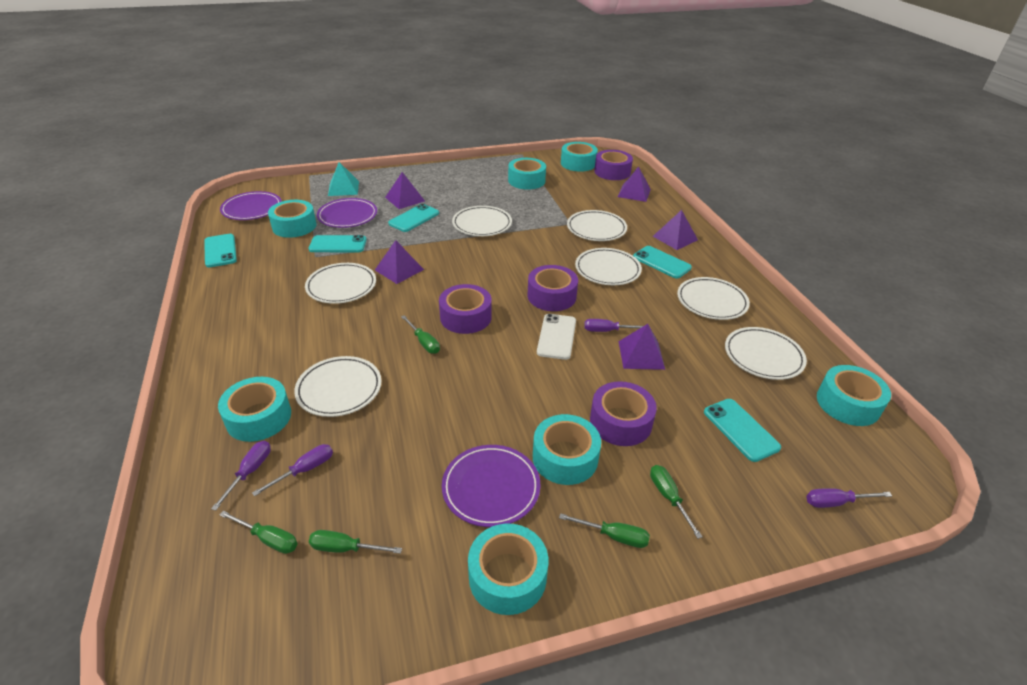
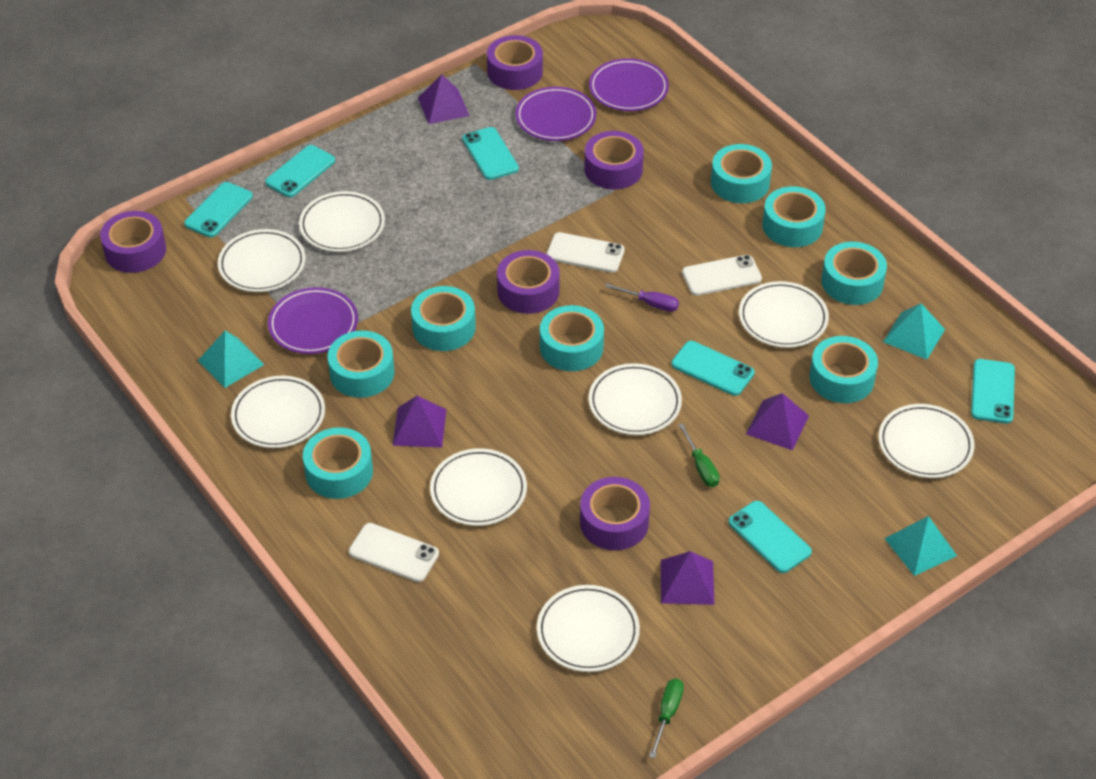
green screwdriver: [220,511,297,554] [309,530,402,554] [401,315,440,354] [559,513,650,548] [650,465,703,539] = 5 -> [649,679,684,759] [679,424,720,487] = 2
purple pyramid: [375,240,424,284] [385,172,425,209] [618,166,651,202] [618,324,665,370] [653,210,698,250] = 5 -> [393,396,446,448] [418,74,470,124] [661,551,714,605] [746,393,809,450] = 4
purple screwdriver: [211,441,271,511] [252,444,333,496] [584,319,643,332] [806,488,892,508] = 4 -> [605,283,679,312] = 1
purple tape: [439,284,492,334] [528,265,578,311] [590,381,657,446] [594,150,633,180] = 4 -> [100,211,166,273] [487,35,543,90] [497,250,560,314] [580,477,650,550] [584,131,644,189] = 5
turquoise phone: [204,234,237,267] [309,235,367,252] [388,204,439,232] [633,246,692,278] [704,399,781,462] = 5 -> [184,182,253,238] [265,145,335,197] [462,127,519,180] [671,341,754,396] [728,501,812,573] [971,359,1015,423] = 6
turquoise pyramid: [328,162,359,196] = 1 -> [198,331,265,388] [883,304,945,360] [884,516,957,576] = 3
turquoise tape: [218,377,291,442] [268,200,316,238] [468,524,548,615] [508,158,546,190] [533,414,601,485] [561,142,598,172] [817,365,891,426] = 7 -> [303,427,373,499] [327,331,395,398] [411,286,476,351] [540,305,604,371] [711,144,772,203] [763,186,826,247] [810,336,878,403] [821,242,887,305] = 8
white phone: [537,314,576,360] = 1 -> [349,523,439,582] [547,232,625,273] [682,255,762,296] = 3
white plate: [294,356,382,417] [305,263,376,304] [452,206,512,236] [567,210,627,241] [575,248,642,285] [677,277,750,320] [725,327,807,380] = 7 -> [218,229,306,292] [231,376,325,448] [299,191,385,252] [430,448,527,526] [537,585,640,672] [589,363,682,435] [739,281,829,348] [878,404,975,478] = 8

